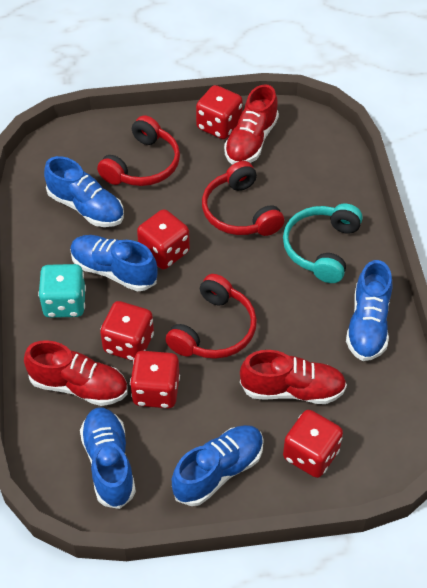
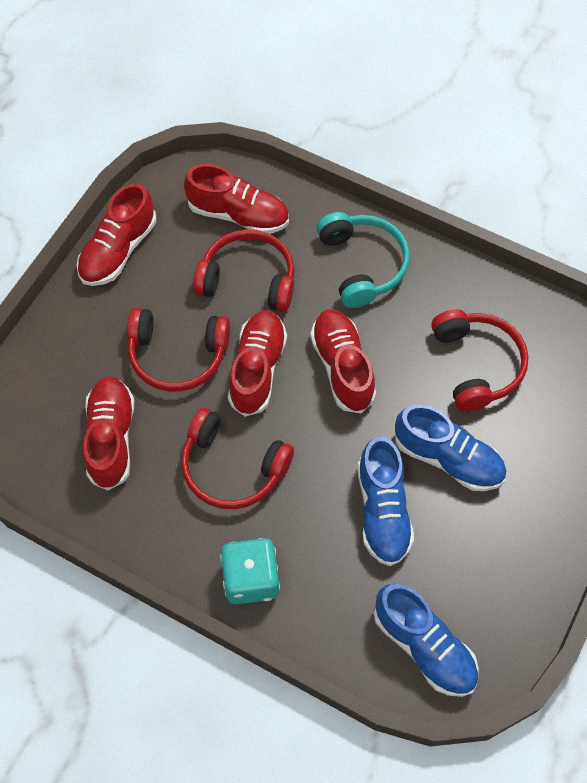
blue shoe: [44,156,124,227] [70,235,158,291] [80,408,136,509] [172,425,264,506] [346,260,392,361] = 5 -> [357,436,414,566] [374,584,479,697] [395,404,506,491] = 3
red dice: [100,301,154,361] [130,351,180,408] [137,209,190,269] [196,85,243,139] [283,410,343,478] = 5 -> none = 0
red headphones: [97,115,180,186] [165,274,257,359] [202,161,284,236] = 3 -> [127,308,230,392] [181,408,294,509] [193,229,295,312] [431,309,528,412] = 4
red shoe: [24,340,128,406] [224,84,279,165] [240,350,347,404] = 3 -> [77,183,156,286] [83,377,134,491] [184,164,289,234] [228,310,287,417] [310,309,376,413] = 5

